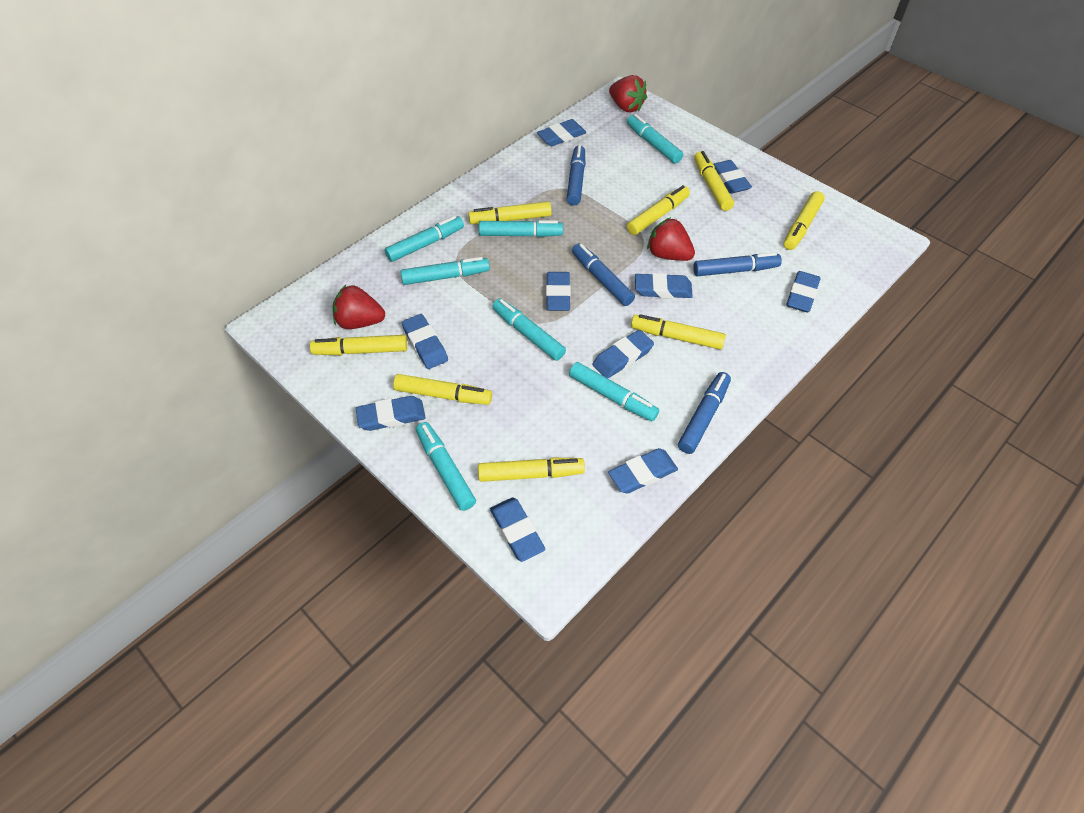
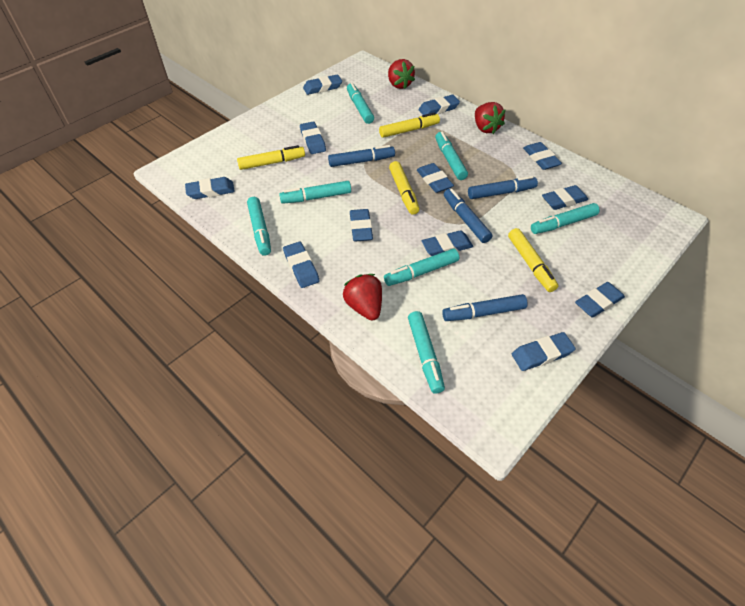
blue eraser: [356,396,426,431] [402,314,448,369] [490,497,545,562] [537,119,587,146] [546,272,571,311] [593,330,654,378] [608,448,678,494] [635,273,693,298] [713,160,752,194] [786,271,821,313] = 10 -> [185,177,235,199] [283,242,319,288] [300,121,326,154] [303,75,342,95] [350,209,373,242] [417,163,454,193] [418,95,460,115] [421,230,473,256] [512,332,576,371] [523,142,562,170] [542,185,588,210] [575,282,625,318] = 12
yellow marker: [310,335,407,355] [393,374,492,405] [468,201,552,224] [478,458,585,482] [627,185,690,235] [631,314,726,350] [694,151,734,211] [784,191,825,250] = 8 -> [237,145,305,170] [379,112,440,138] [389,161,419,215] [508,228,558,292] = 4

